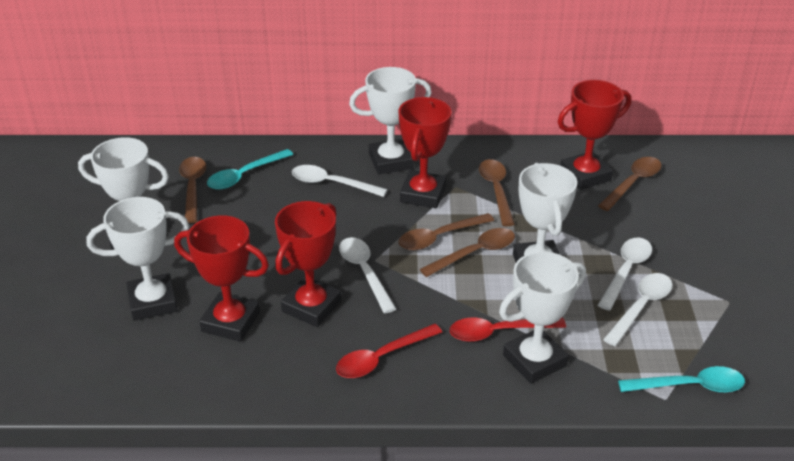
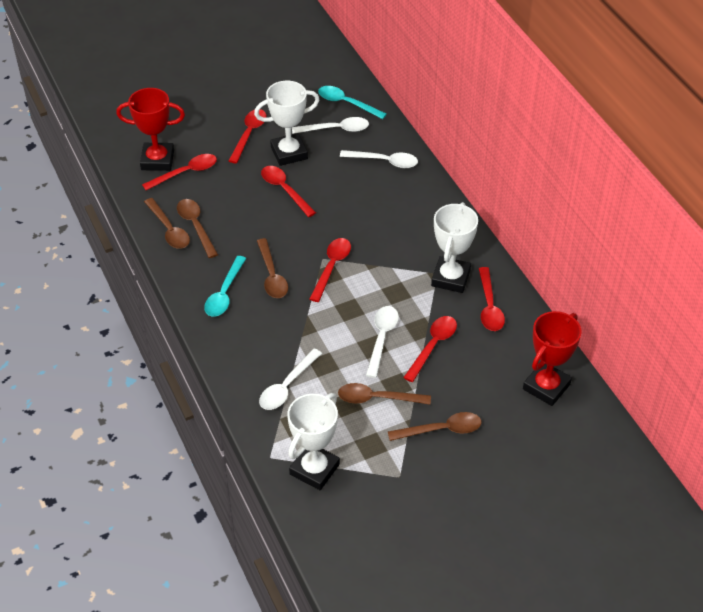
red spoon: [336,324,442,378] [450,317,566,342] = 2 -> [142,154,217,190] [229,109,267,164] [261,166,316,217] [310,238,351,302] [403,316,457,382] [479,267,505,331] = 6
red trophy: [174,215,269,342] [275,201,342,327] [398,97,451,208] [558,80,631,190] = 4 -> [116,88,185,171] [523,311,581,406] = 2
white trophy: [78,137,169,249] [86,197,189,321] [349,67,432,174] [499,252,586,384] [513,163,577,262] = 5 -> [254,81,319,166] [287,393,340,490] [431,202,478,293] = 3

